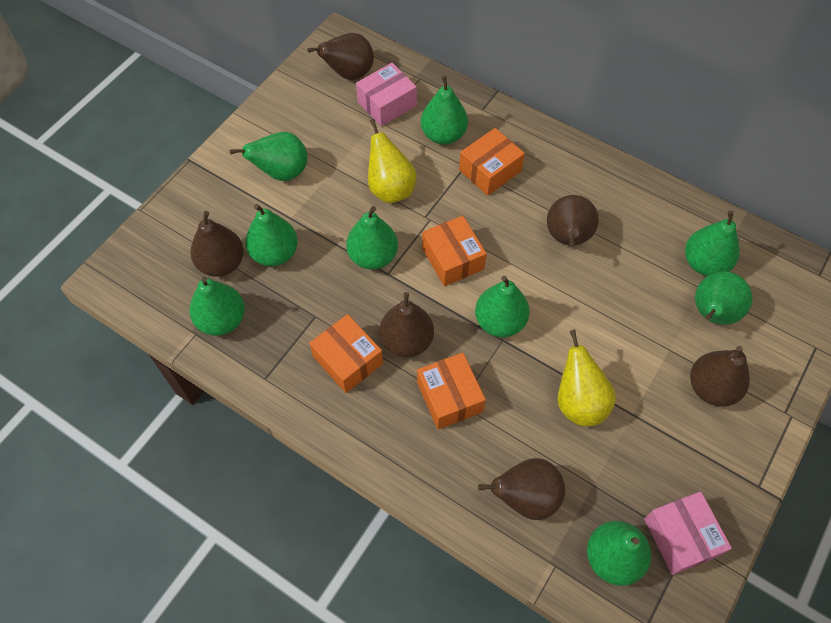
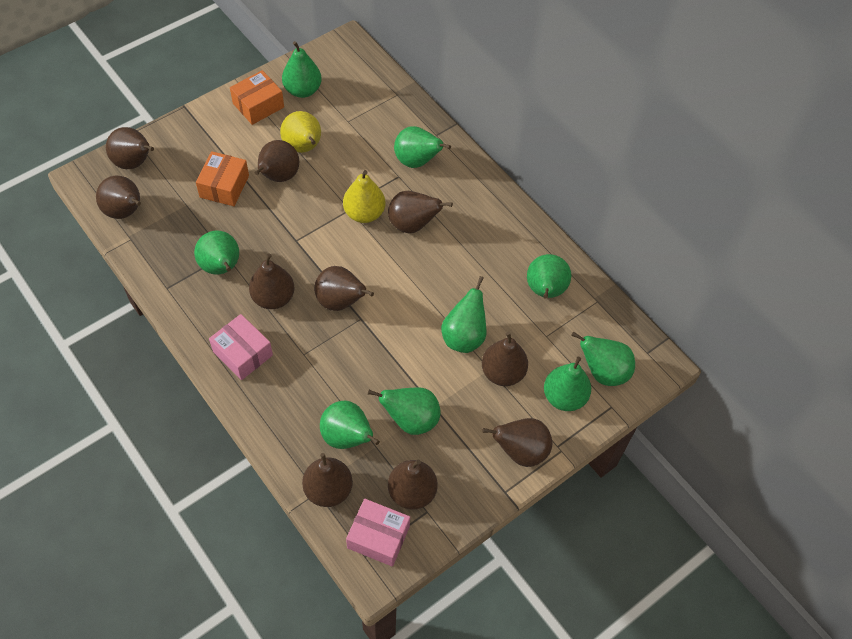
brown pear: [190,211,244,277] [307,33,374,80] [379,292,434,357] [478,458,565,520] [547,195,599,246] [690,346,750,407] = 6 -> [96,176,141,219] [106,127,154,169] [249,253,295,309] [255,140,299,182] [302,453,353,507] [314,266,374,311] [388,191,453,234] [388,460,437,510] [482,331,528,386] [482,418,552,467] = 10
orange box: [309,314,383,393] [417,353,486,429] [422,216,487,286] [459,128,525,196] = 4 -> [196,151,249,206] [230,70,284,125] = 2

